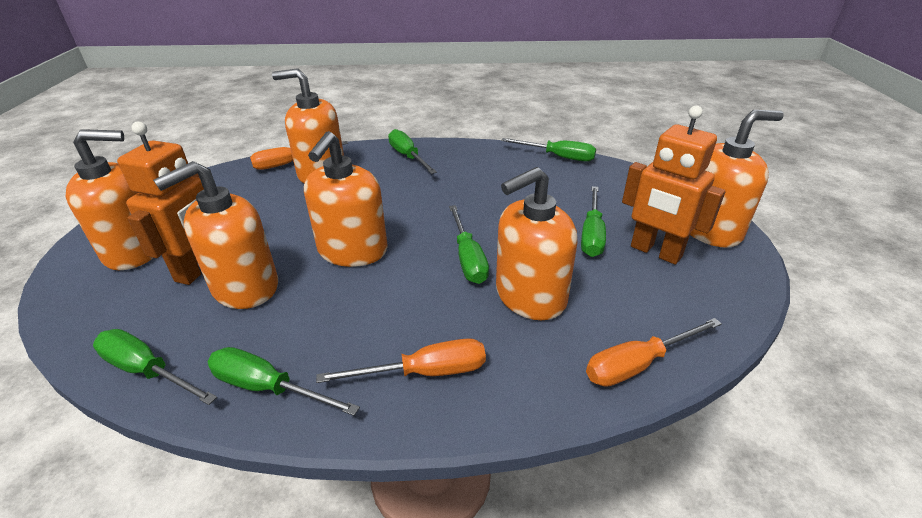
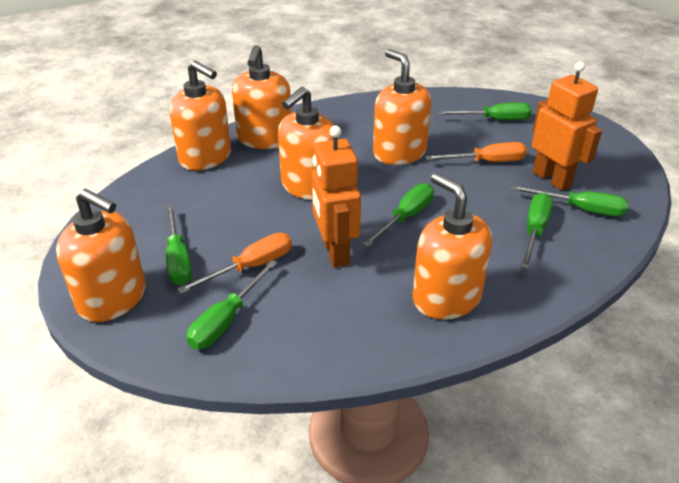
orange screwdriver: [250,141,348,170] [316,338,486,383] [586,318,722,387] = 3 -> [178,233,292,294] [425,142,527,162] = 2

